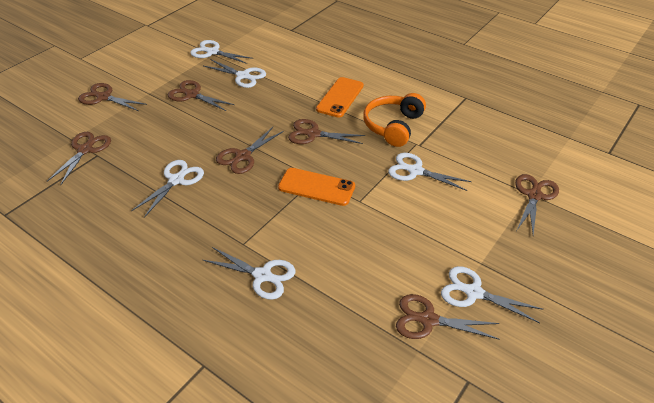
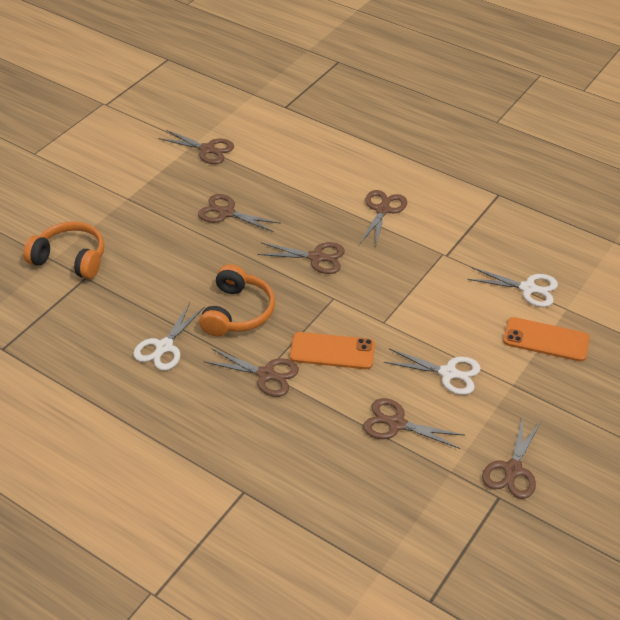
orange headphones: [363,93,426,147] = 1 -> [23,221,104,279] [199,264,275,336] = 2
white scissors: [131,160,204,218] [190,40,253,64] [203,247,295,300] [204,59,266,88] [388,153,472,191] [441,266,542,323] = 6 -> [133,303,204,371] [384,349,481,395] [467,267,558,307] = 3

